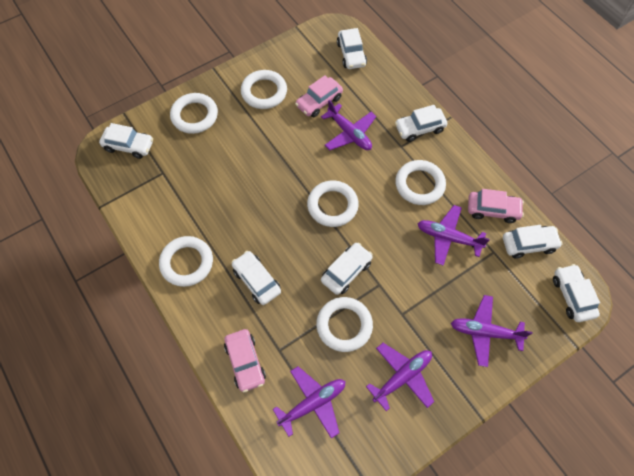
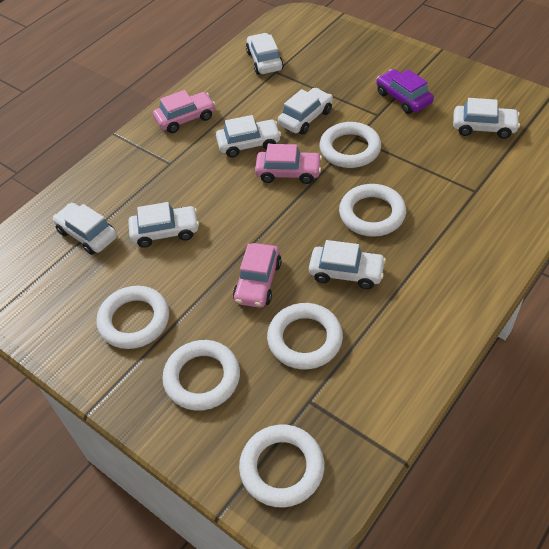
purple car: none = 0 -> [376,69,434,114] = 1
purple plane: [273,366,345,439] [321,100,376,150] [366,343,434,411] [417,205,490,266] [451,295,532,367] = 5 -> none = 0

